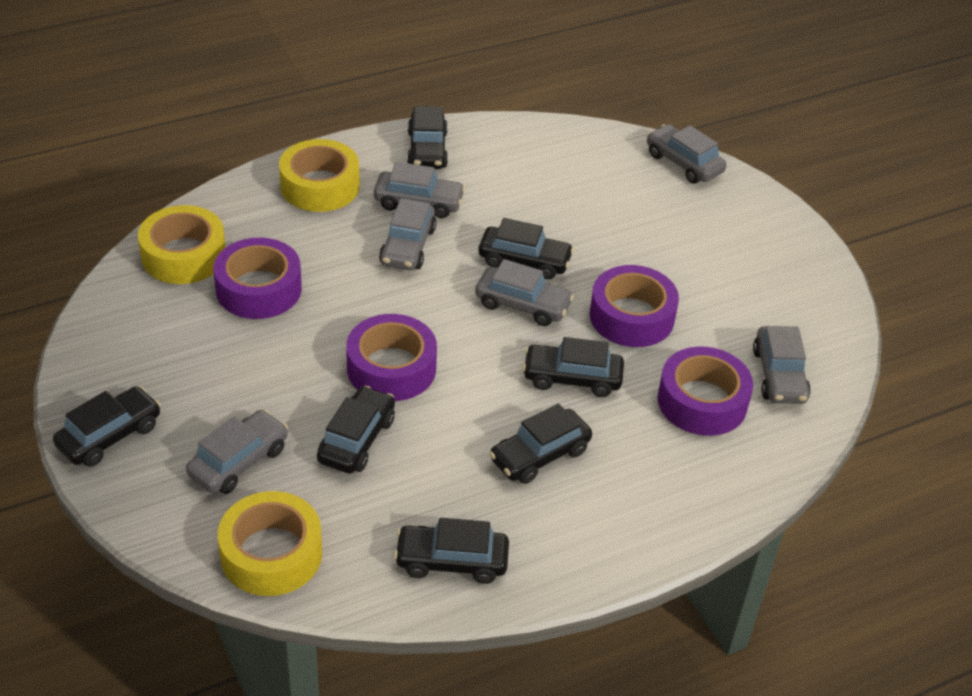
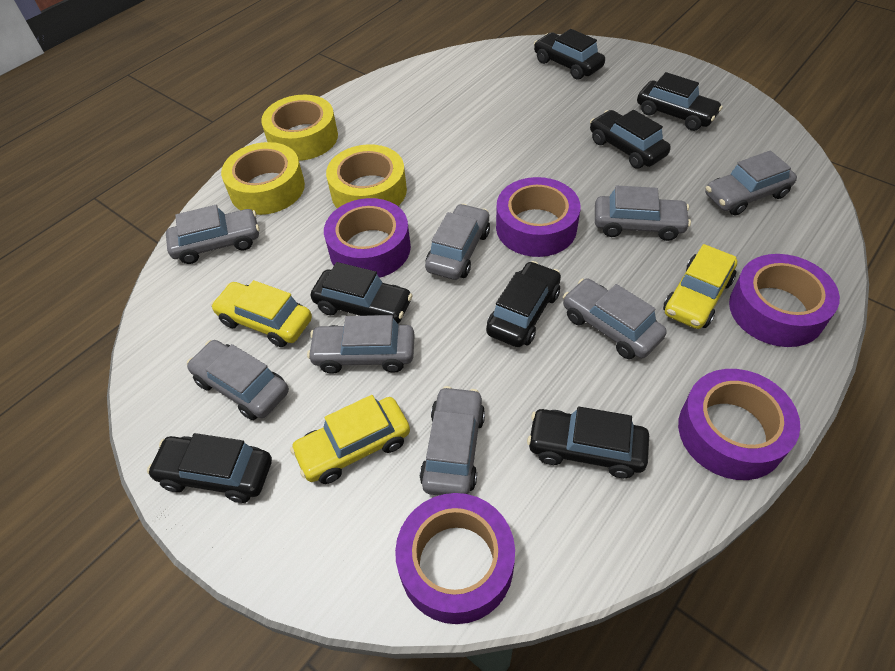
grey car: [186,410,288,494] [374,162,466,218] [379,198,437,270] [475,259,574,326] [647,124,727,184] [753,326,811,404] = 6 -> [166,205,259,264] [187,340,289,420] [307,315,415,374] [420,386,485,496] [425,204,490,280] [563,278,667,359] [595,186,691,241] [705,151,797,215] = 8
purple tape: [213,238,302,319] [346,314,437,401] [590,265,679,347] [658,346,753,436] = 4 -> [324,198,411,278] [395,493,515,624] [496,177,581,257] [678,369,800,480] [729,254,840,347] = 5
yellow car: none = 0 -> [211,280,312,347] [290,395,410,484] [663,244,737,329] = 3

